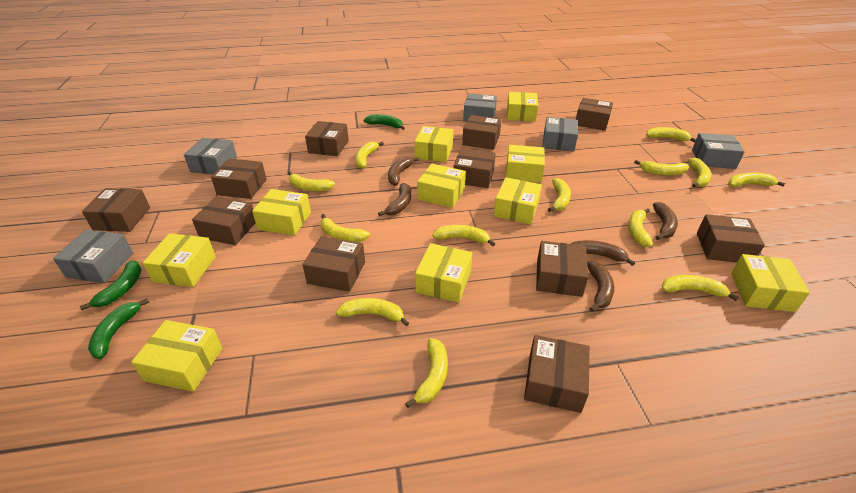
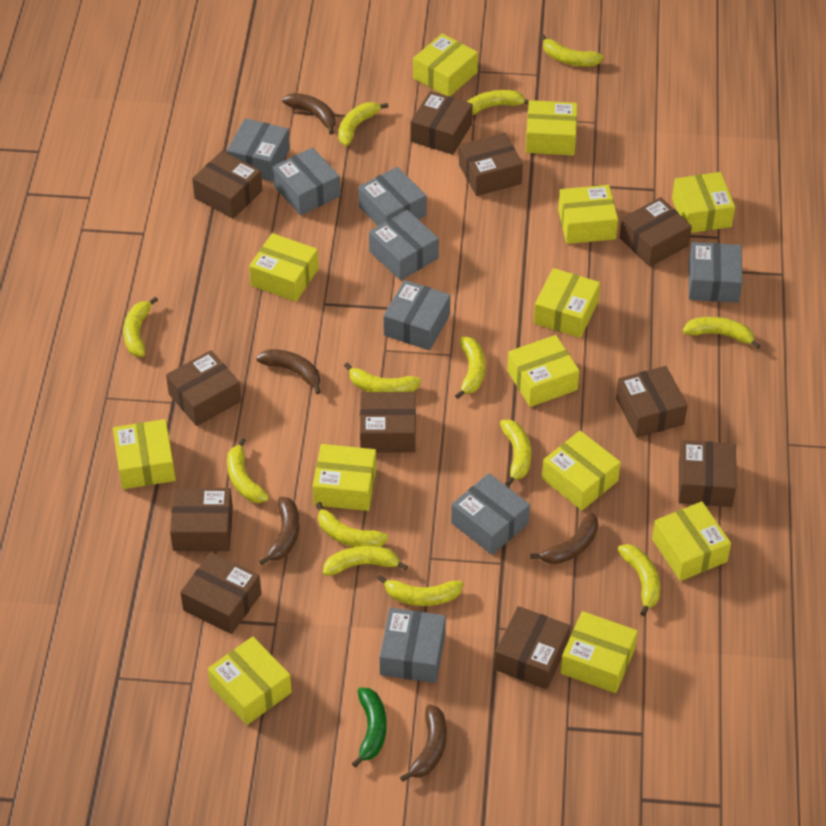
green banana: [80,260,141,310] [88,298,149,359] [364,114,405,130] = 3 -> [352,687,387,768] = 1
grey box: [53,230,133,283] [184,138,237,174] [463,93,497,122] [542,117,578,152] [692,133,745,169] = 5 -> [227,118,290,181] [273,147,341,215] [358,167,427,226] [369,210,439,281] [379,608,446,683] [383,280,451,350] [451,473,530,555] [689,242,742,303] = 8
yellow box: [131,320,223,392] [143,233,216,287] [252,189,311,235] [415,126,453,162] [415,243,472,303] [417,163,466,208] [494,177,542,224] [506,145,545,183] [507,92,538,122] [731,254,810,312] = 10 -> [113,419,176,489] [208,636,292,725] [249,233,319,302] [313,444,376,511] [413,33,478,96] [507,335,579,407] [526,100,577,155] [534,268,600,338] [542,431,621,510] [558,185,618,244] [560,611,638,693] [652,501,731,581] [672,172,735,233] = 13

